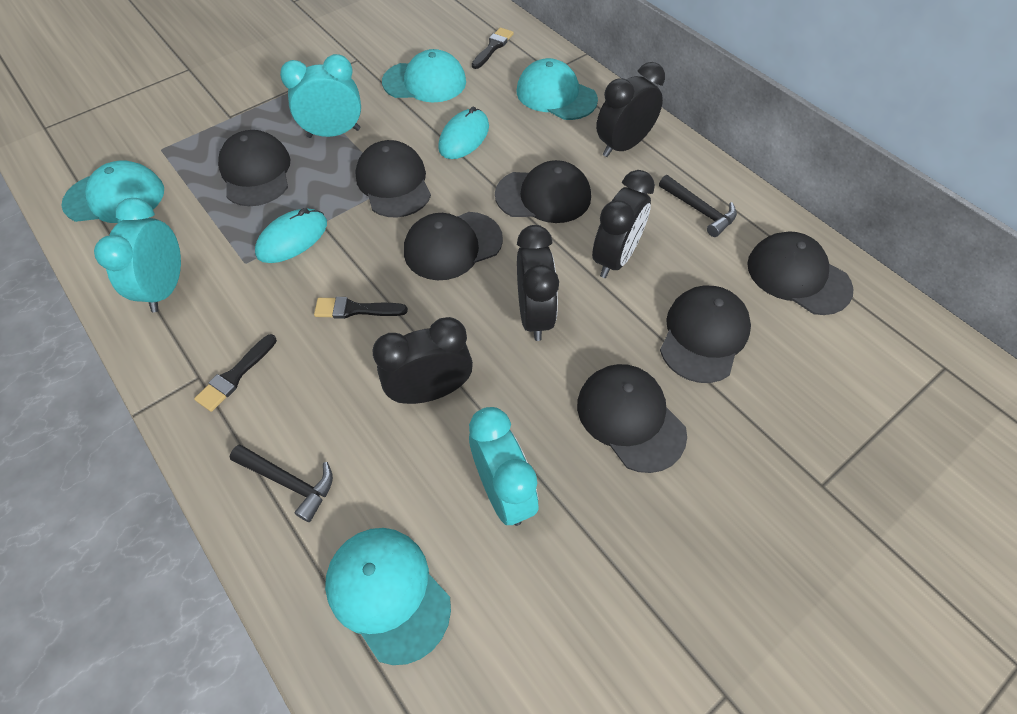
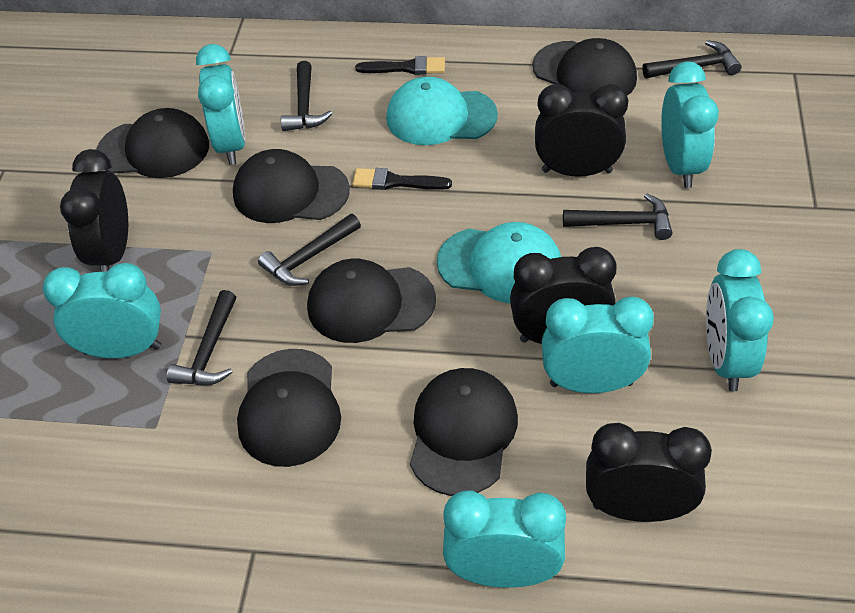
black brush: [194,334,277,412] [314,297,408,319] [472,27,514,69] = 3 -> [352,168,452,190] [355,56,445,75] = 2
black cap: [218,130,290,206] [355,140,431,218] [404,212,503,280] [495,160,591,223] [577,364,687,473] [660,285,751,383] [747,232,853,315] = 7 -> [96,108,209,178] [233,149,350,223] [237,349,341,467] [307,259,436,343] [410,368,518,496] [532,38,637,96] = 6
black hammer: [229,445,333,522] [659,175,737,237] = 2 -> [167,290,236,385] [258,214,361,286] [281,61,333,131] [563,193,672,240] [642,40,741,78] = 5
turquoise cap: [61,160,164,223] [325,528,451,665] [382,49,466,102] [517,58,598,120] = 4 -> [386,77,498,145] [437,222,561,303] = 2
turquoise clock: [94,198,181,312] [280,54,361,138] [469,407,538,526] = 3 -> [43,263,161,358] [196,44,246,165] [443,490,566,588] [542,297,654,393] [661,61,719,188] [706,249,774,392] = 6
turquoise mouse: [255,208,327,263] [438,107,489,159] = 2 -> none = 0

